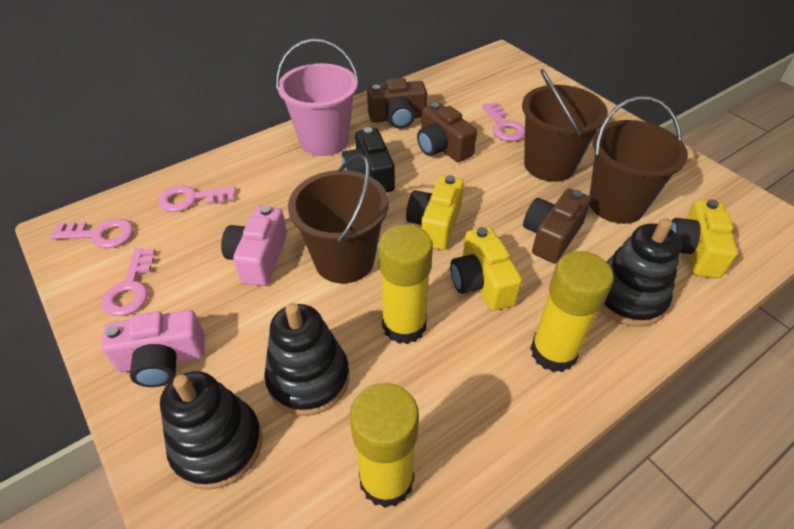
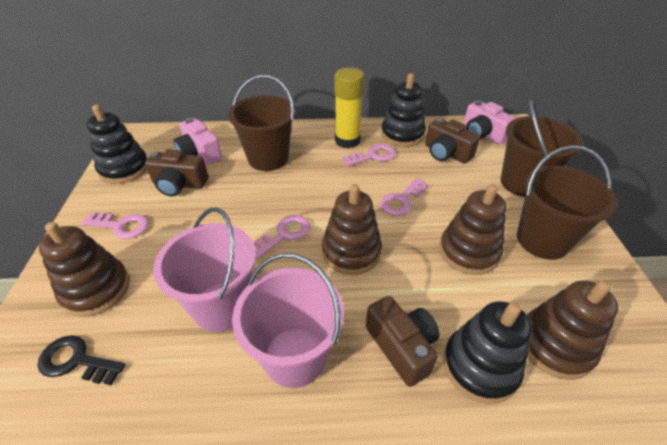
black camera: [342,127,395,192] = 1 -> none = 0
black key: none = 0 -> [38,335,125,385] = 1
brown stacking toy: none = 0 -> [39,222,130,317] [322,184,382,275] [439,184,506,275] [527,280,618,380] = 4
pink bucket: [276,39,359,156] = 1 -> [153,207,256,332] [232,253,344,388] = 2
yellow camera: [406,175,464,250] [450,226,522,311] [671,199,738,279] = 3 -> none = 0
yellow glue stick: [350,383,419,508] [379,224,433,344] [530,251,614,372] = 3 -> [335,68,365,148] = 1

